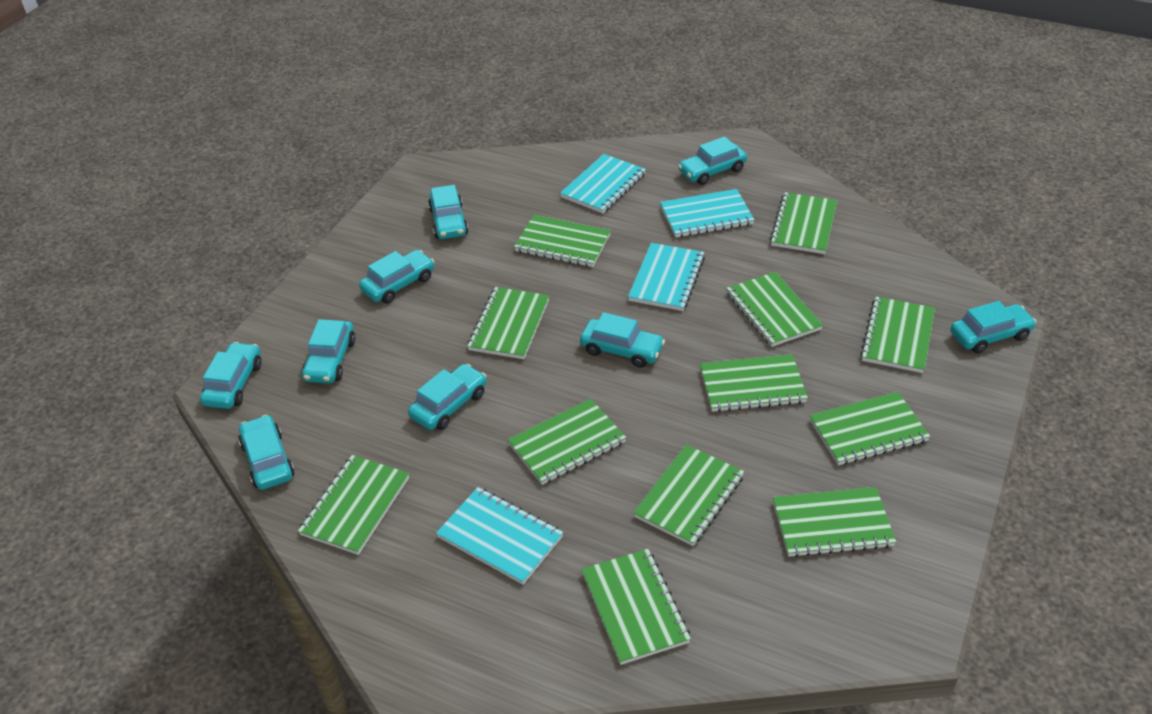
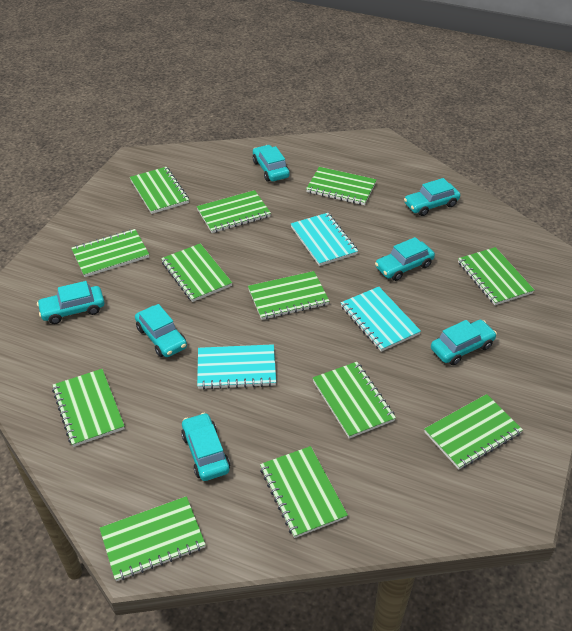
turquoise car: [200,342,262,409] [238,415,295,490] [302,319,355,384] [359,250,435,303] [408,364,487,430] [428,185,468,239] [580,312,665,368] [678,136,747,185] [950,301,1036,353] = 9 -> [37,281,105,324] [135,304,187,357] [181,413,230,481] [253,145,290,182] [375,237,435,281] [404,178,460,216] [431,320,497,365] = 7
turquoise notebook: [436,487,563,585] [560,154,646,213] [628,243,705,311] [660,189,754,238] = 4 -> [197,344,276,389] [291,213,358,266] [341,287,421,352] = 3

